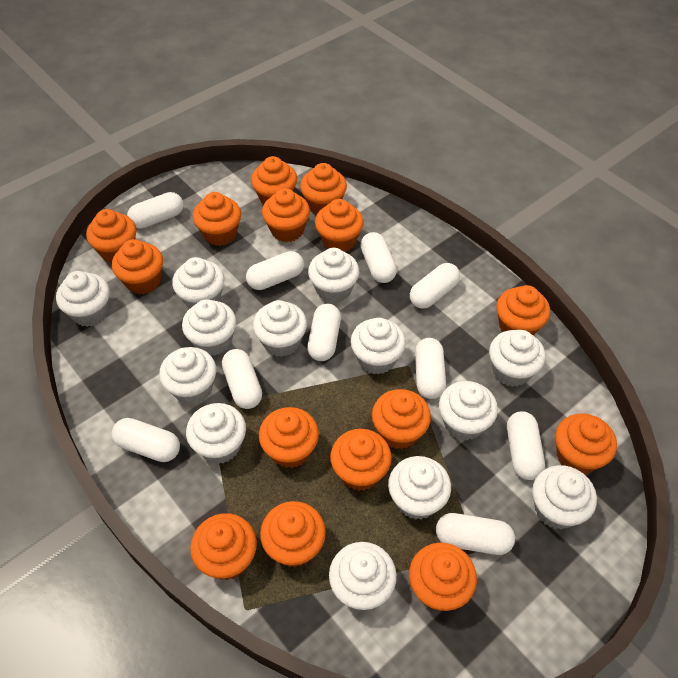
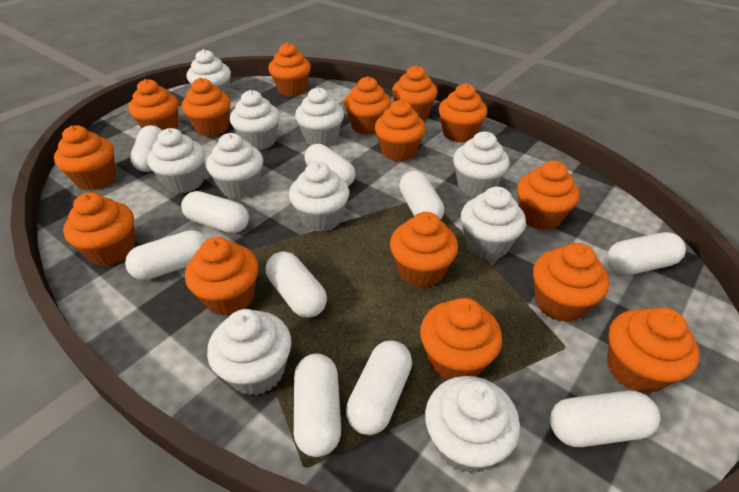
white cupcake: [56,271,110,327] [159,347,216,405] [172,257,224,309] [182,299,236,356] [186,403,246,464] [253,300,307,357] [308,248,359,303] [329,542,397,610] [351,318,406,375] [388,456,451,520] [439,381,498,441] [489,330,545,387] [532,465,597,529] = 13 -> [147,128,205,193] [187,49,231,97] [206,133,263,199] [207,309,292,395] [230,90,280,150] [289,162,349,232] [295,87,344,146] [425,376,520,473] [453,132,510,197] [461,187,526,260] = 10

